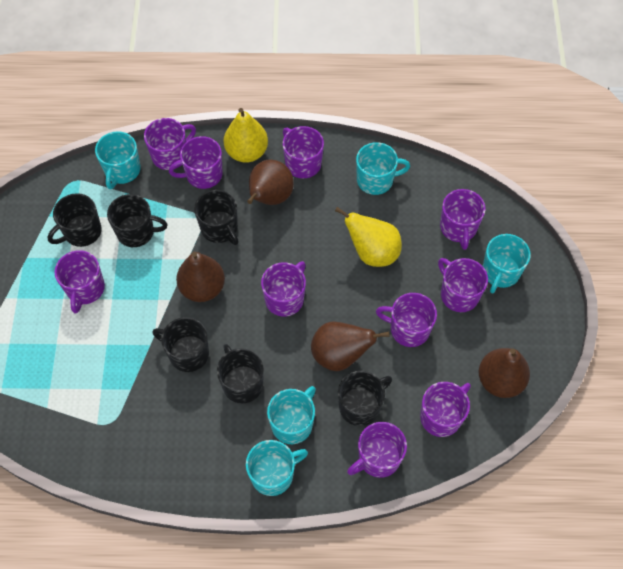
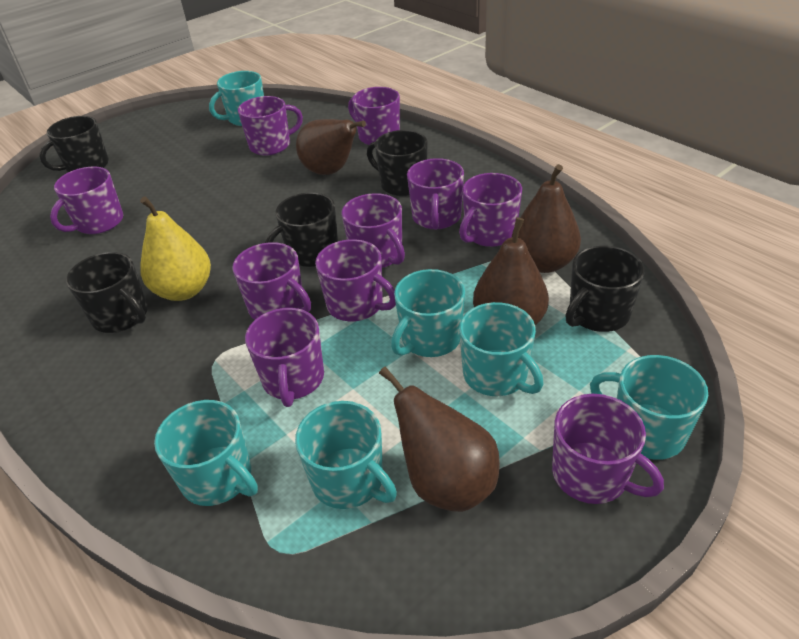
black mug: [48,193,102,247] [107,194,168,247] [152,317,209,372] [194,190,239,245] [217,344,264,403] [338,371,392,426] = 6 -> [39,116,109,172] [66,252,148,333] [265,192,338,267] [367,130,428,196] [565,246,645,332] = 5
turquoise mug: [95,131,141,189] [246,440,308,496] [267,386,316,444] [356,142,410,195] [483,234,530,293] = 5 -> [154,400,258,506] [209,71,264,126] [295,401,397,509] [391,269,465,357] [459,302,544,396] [590,355,708,460] = 6
yellow pear: [224,108,268,163] [335,207,402,267] = 2 -> [140,196,211,301] = 1

